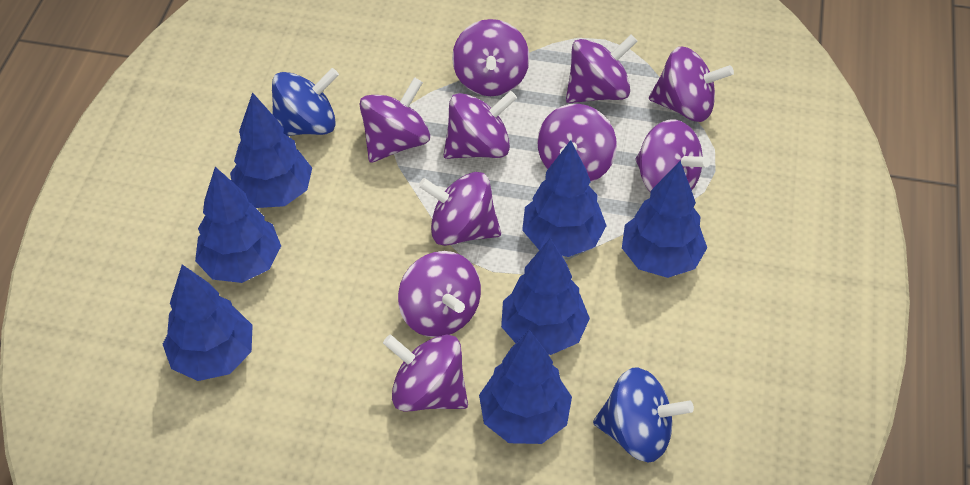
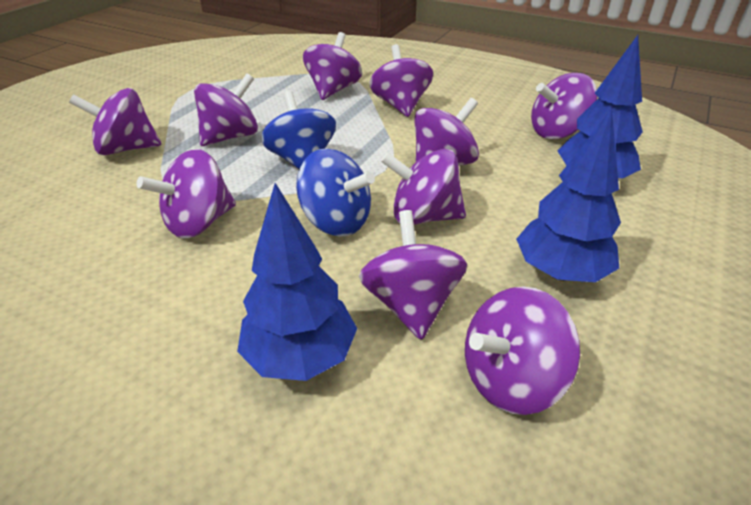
blue tree: [163,264,253,381] [195,167,281,283] [230,92,312,208] [479,330,572,444] [501,238,590,355] [522,140,607,257] [622,161,707,278] = 7 -> [237,183,357,381] [516,108,621,282] [558,35,643,178] = 3

